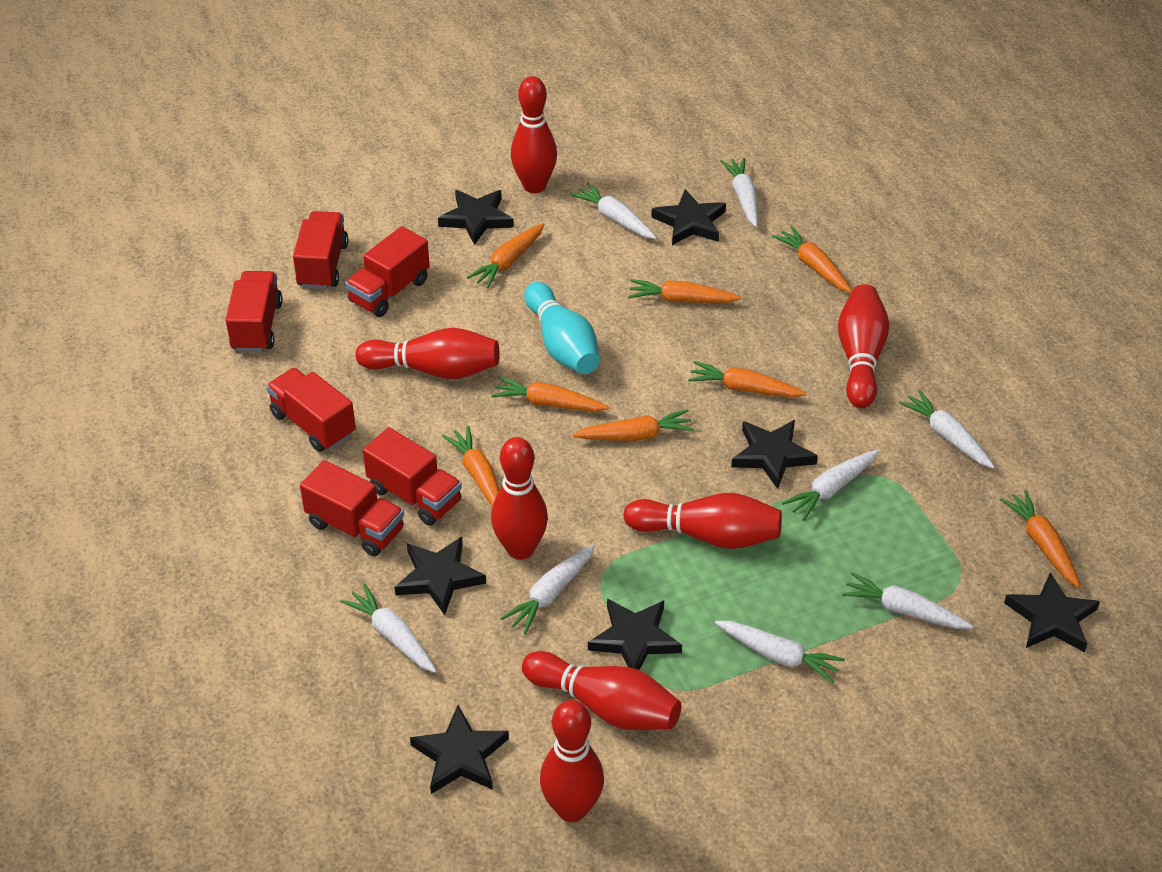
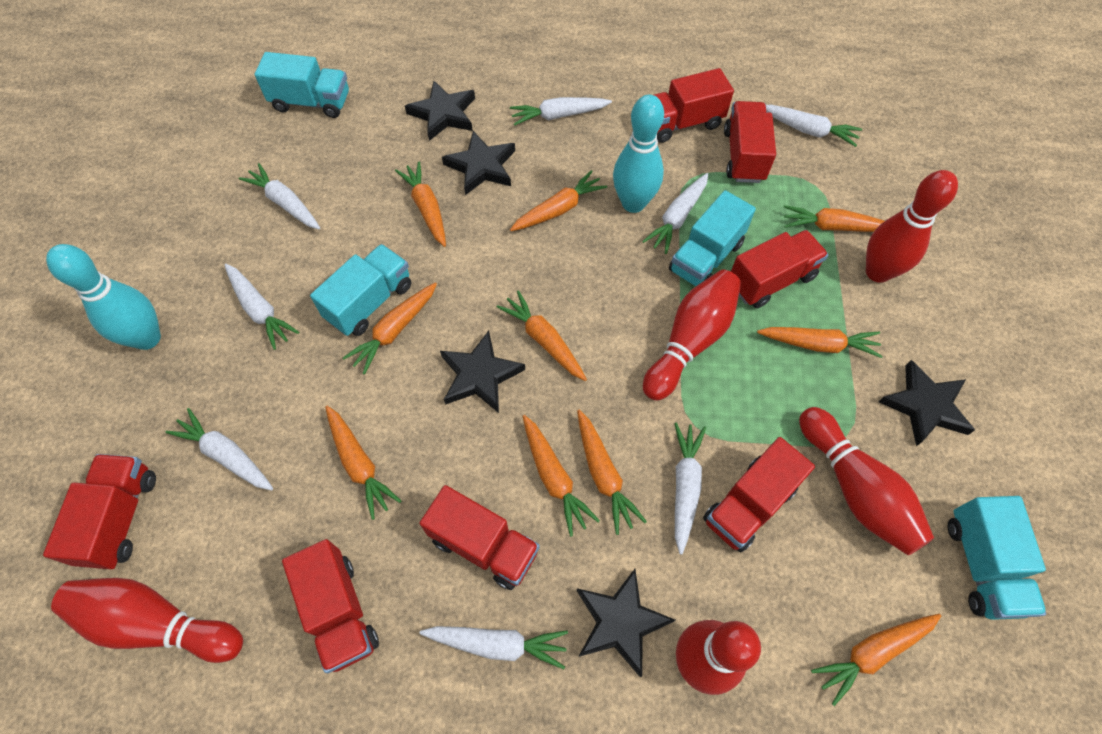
black star: [395,537,486,615] [410,705,509,794] [438,190,514,245] [588,599,682,670] [651,189,726,245] [731,420,818,489] [1004,572,1100,652] = 7 -> [405,81,475,141] [440,331,525,413] [442,131,515,195] [577,569,675,677] [879,360,975,446] = 5
orange carrot: [442,426,500,506] [467,223,545,288] [491,377,610,412] [572,409,694,441] [628,279,742,303] [688,361,807,397] [772,226,852,293] [1000,490,1081,588] = 8 -> [325,406,401,520] [343,282,437,375] [395,162,446,247] [496,290,587,381] [510,170,607,231] [523,415,600,537] [577,410,647,535] [757,327,883,358] [784,205,884,232] [811,614,941,706] = 10
red bowling pin: [355,328,500,379] [491,437,548,560] [511,76,557,193] [522,651,681,730] [540,700,604,822] [623,493,782,549] [838,284,889,408] = 7 -> [51,578,243,663] [643,270,741,401] [676,620,761,695] [799,407,934,555] [866,170,958,283] = 5
red truck: [226,271,283,352] [266,368,356,452] [293,211,348,289] [300,460,404,556] [345,226,430,317] [363,427,462,526] = 6 -> [43,454,156,569] [282,539,379,673] [419,485,540,590] [654,68,734,143] [703,437,815,553] [724,101,776,183] [731,230,829,308] = 7
turquoise bowling pin: [524,282,599,374] = 1 -> [46,244,161,350] [613,95,664,213] = 2
turquoise truck: none = 0 -> [255,52,349,118] [310,244,411,336] [669,190,756,286] [948,496,1046,620] = 4

